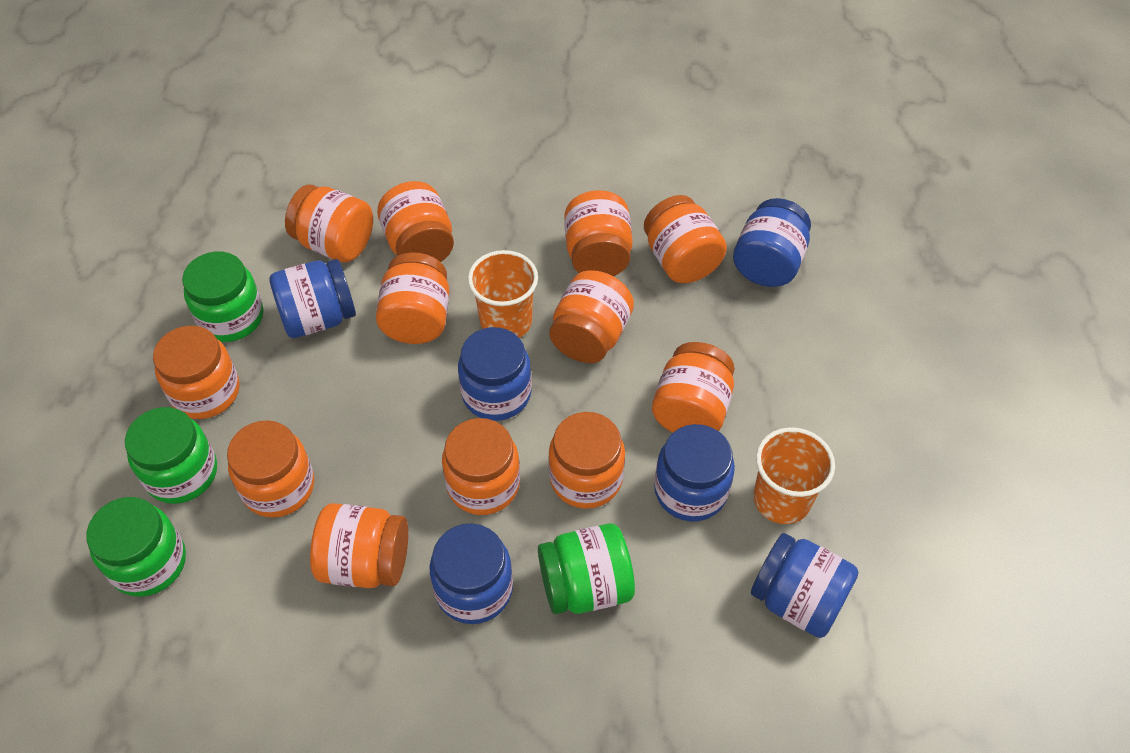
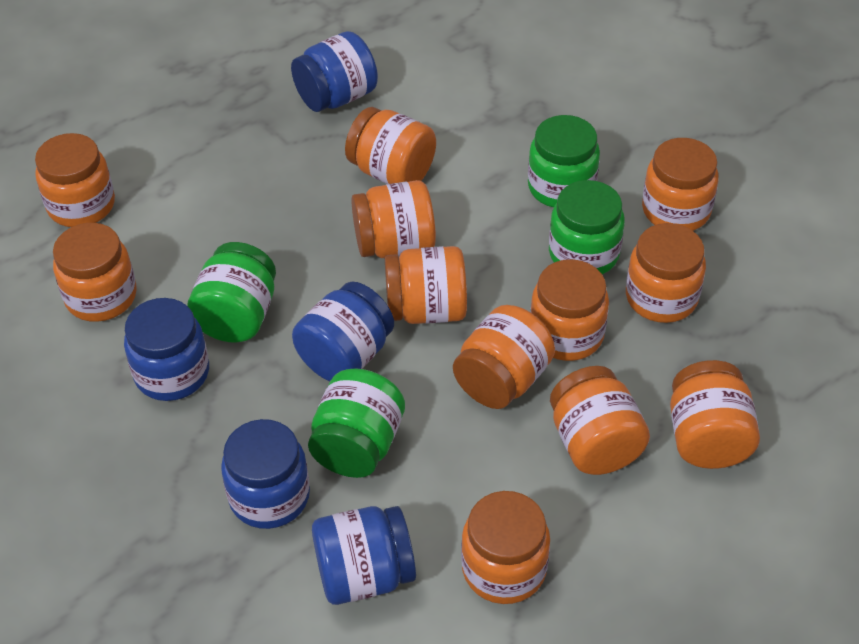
blue jar: [269,259,356,338] [430,523,513,624] [458,327,532,421] [654,424,735,522] [733,198,811,287] [751,533,859,638] = 6 -> [124,298,209,401] [221,419,310,529] [291,31,378,112] [292,282,394,381] [312,506,416,605] = 5
orange cup: [468,250,538,338] [753,427,835,524] = 2 -> none = 0

